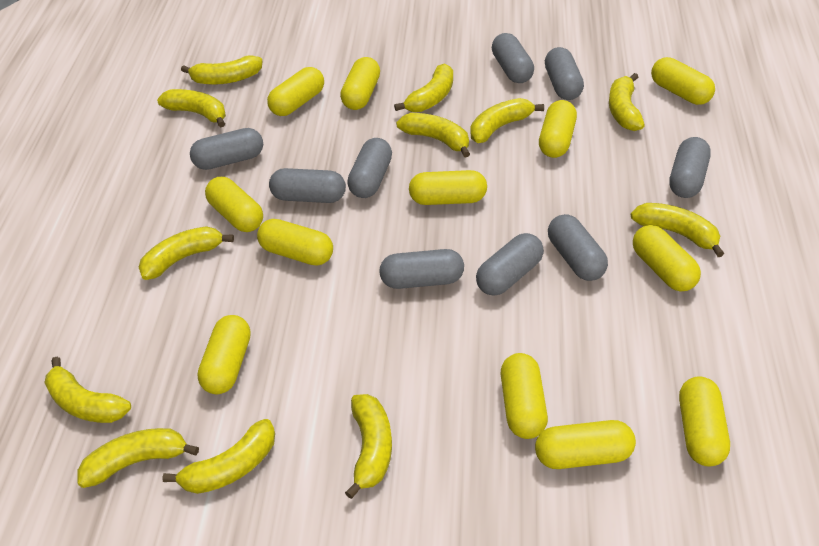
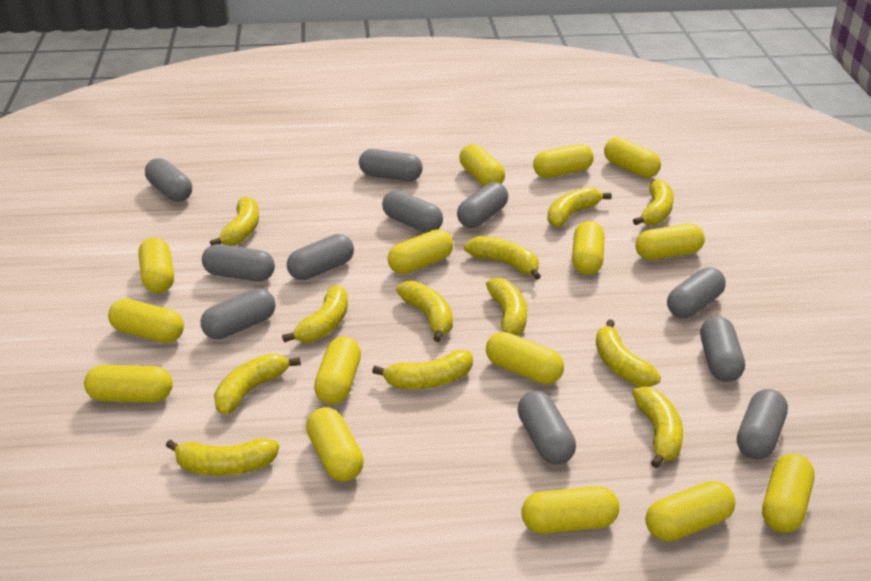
grey capsule: [190,128,263,170] [269,168,346,203] [347,138,392,198] [379,249,464,289] [476,233,544,296] [492,33,534,83] [545,47,584,100] [548,214,608,281] [669,137,711,198] = 9 -> [145,158,192,202] [201,289,275,339] [202,244,275,281] [287,234,354,280] [359,149,423,181] [382,190,443,233] [457,182,508,228] [518,391,576,464] [667,267,726,318] [700,316,745,382] [737,389,788,459] = 11
yellow capsule: [197,315,251,394] [205,177,263,232] [257,219,333,266] [267,67,324,116] [340,57,380,110] [409,170,487,205] [501,353,548,439] [535,420,636,469] [539,100,577,158] [633,225,701,291] [651,57,715,105] [679,376,730,467] = 12 -> [84,365,173,403] [108,299,184,343] [138,237,174,293] [306,407,364,482] [314,336,361,404] [388,229,453,274] [459,144,505,186] [486,332,564,384] [521,486,620,534] [533,144,594,178] [572,221,604,275] [604,137,661,178] [635,224,705,260] [645,481,735,542] [762,454,815,533] = 15

